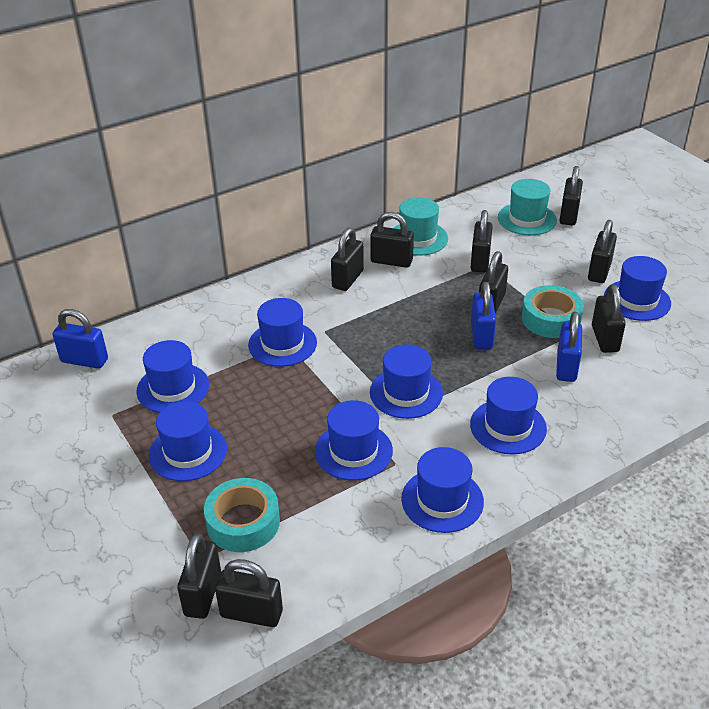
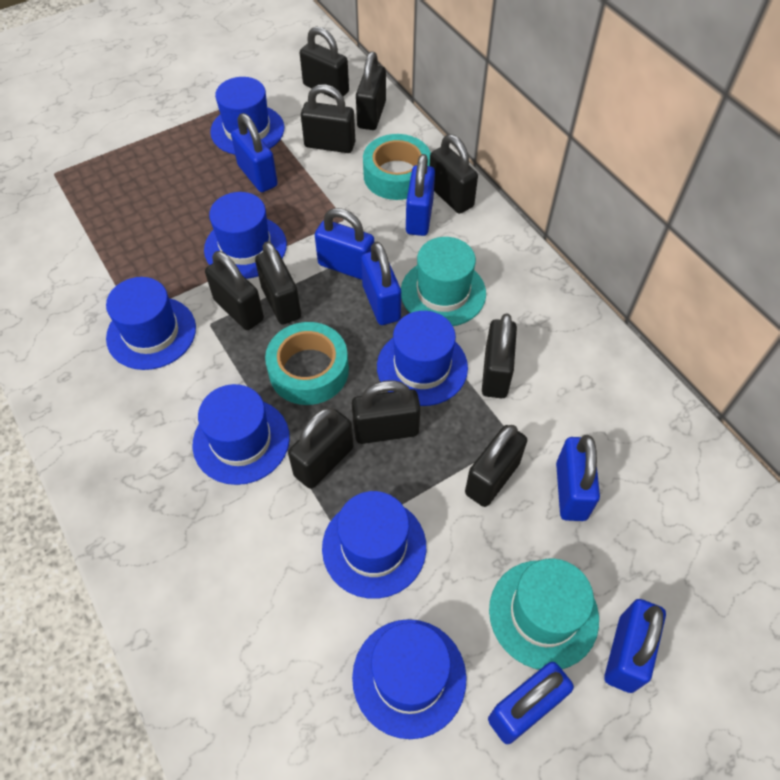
black padlock: [177,533,221,619] [215,559,283,627] [331,228,364,291] [370,212,414,268] [470,210,493,273] [479,251,508,314] [560,166,583,226] [588,220,617,283] [592,284,626,353] = 9 -> [205,251,264,330] [255,241,301,325] [288,408,354,489] [300,26,349,99] [301,84,355,153] [352,380,421,444] [356,52,386,130] [430,134,478,214] [465,425,527,507] [482,313,517,398] = 10
blue hat: [136,340,209,413] [149,401,227,481] [248,298,317,367] [315,400,393,481] [370,345,443,419] [401,447,484,533] [470,377,547,455] [604,256,671,321] = 8 -> [106,277,196,370] [192,384,290,485] [204,192,287,279] [210,77,284,155] [322,491,426,599] [352,619,466,739] [377,311,468,406] = 7
blue padlock: [53,309,108,369] [471,281,496,349] [556,312,582,382] = 3 -> [231,113,278,192] [315,208,374,280] [361,242,401,325] [406,154,435,236] [488,662,574,744] [556,435,600,521] [604,599,666,693] = 7

